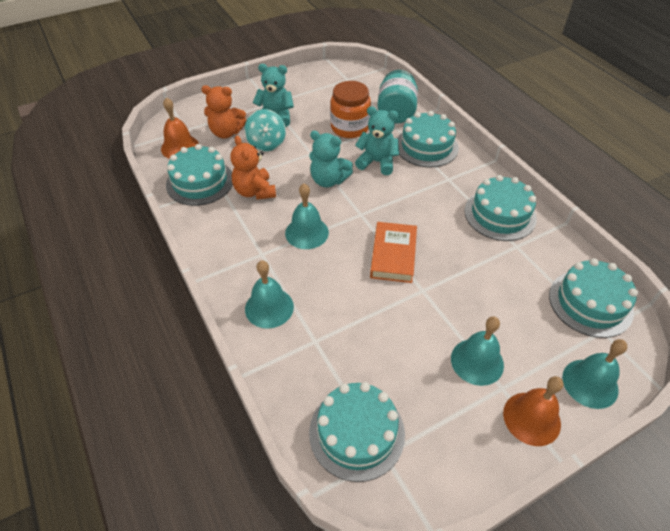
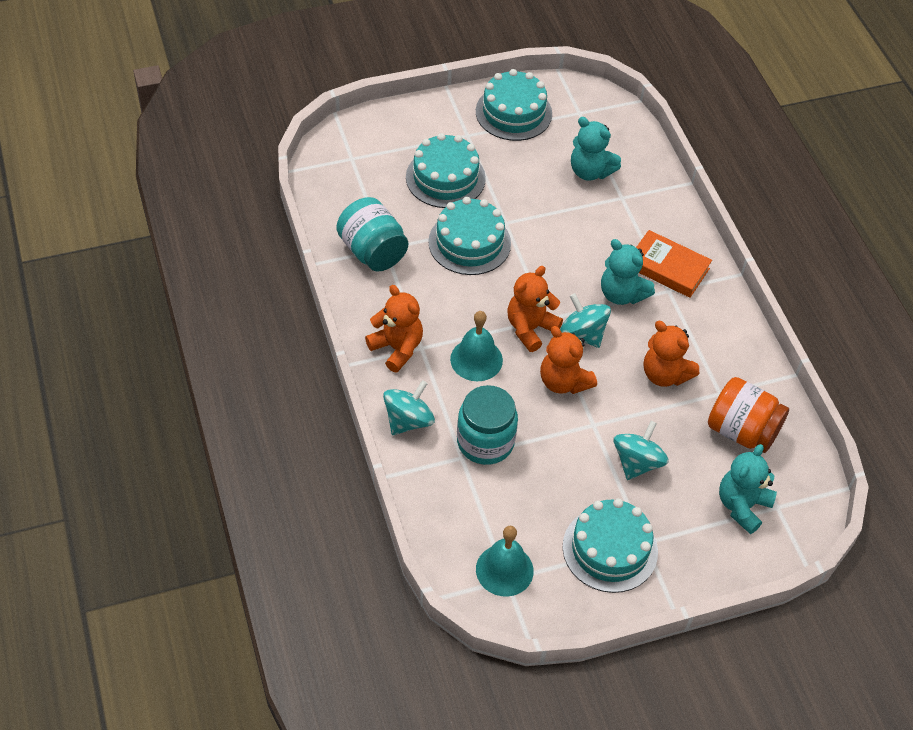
orange bell: [161,97,199,159] [503,376,563,446] = 2 -> none = 0
orange teddy bear: [201,85,247,138] [230,136,276,200] = 2 -> [365,285,423,372] [508,266,563,352] [540,326,597,394] [644,321,699,387] = 4
turquoise bell: [245,260,294,329] [285,183,329,249] [451,316,504,386] [562,339,627,409] = 4 -> [450,311,503,381] [476,526,534,597] = 2
turquoise cake: [166,144,233,206] [309,382,405,482] [398,111,459,167] [465,175,537,241] [549,258,638,338] = 5 -> [406,133,486,208] [428,197,511,275] [476,69,552,141] [563,498,658,593] = 4
turquoise jar: [377,70,418,123] = 1 -> [336,197,408,271] [457,385,518,465] = 2
turquoise spinning top: [245,109,286,151] = 1 -> [383,380,435,435] [560,293,611,348] [613,421,669,480] = 3

